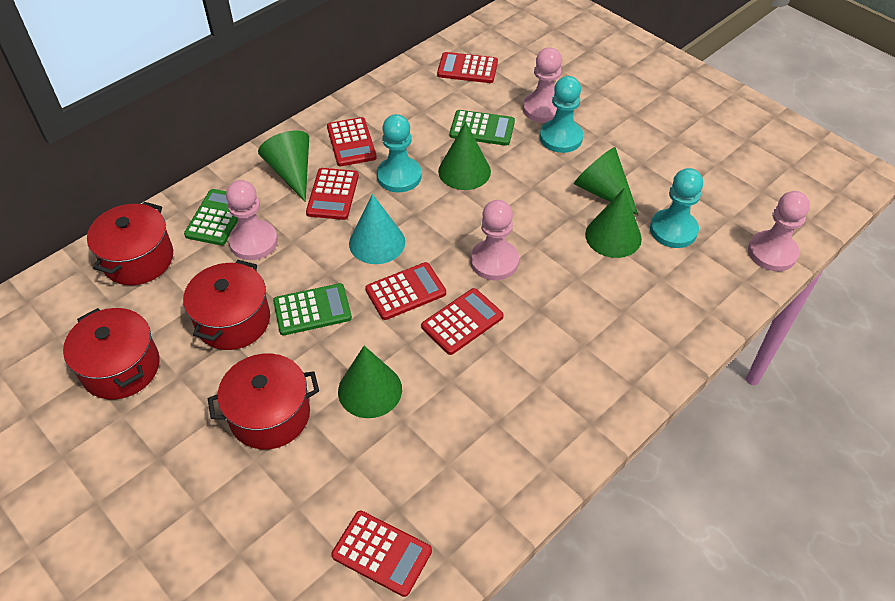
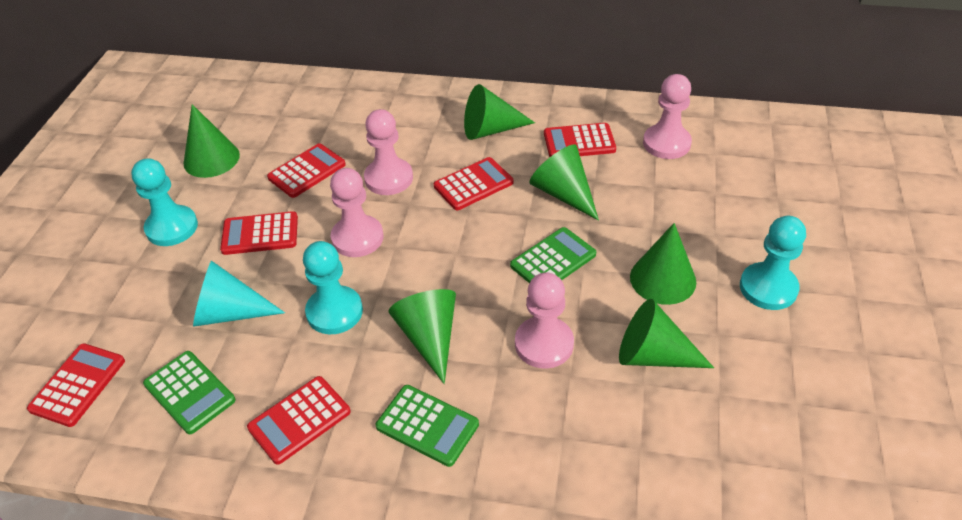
green cone: [258,130,309,202] [338,346,402,418] [438,122,491,190] [574,147,639,216] [585,188,642,258] = 5 -> [183,104,240,178] [388,289,456,384] [464,84,535,140] [529,145,599,221] [619,299,714,368] [630,223,696,305] = 6
red pot: [63,308,160,400] [87,202,173,285] [183,260,270,350] [208,354,319,449] = 4 -> none = 0

